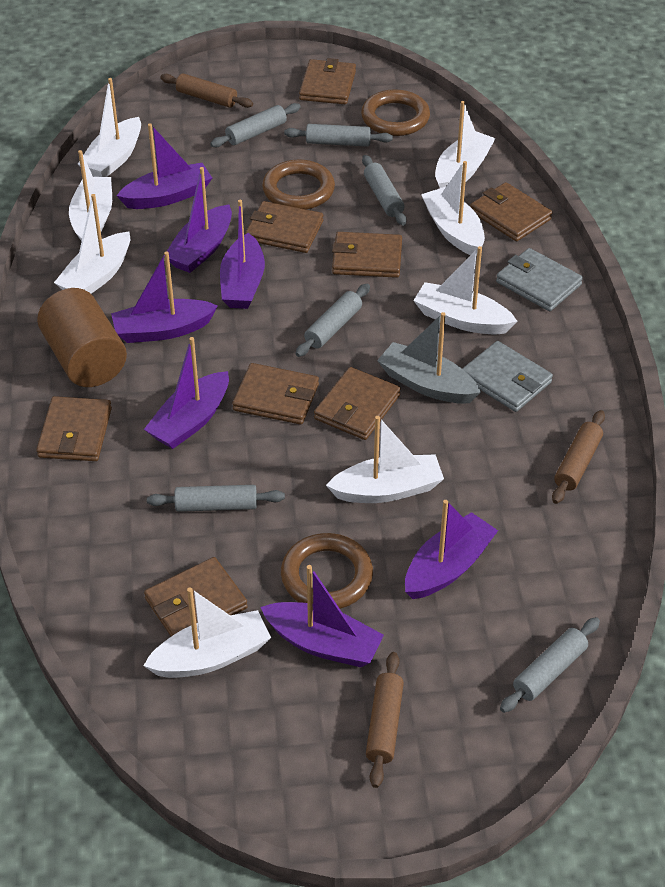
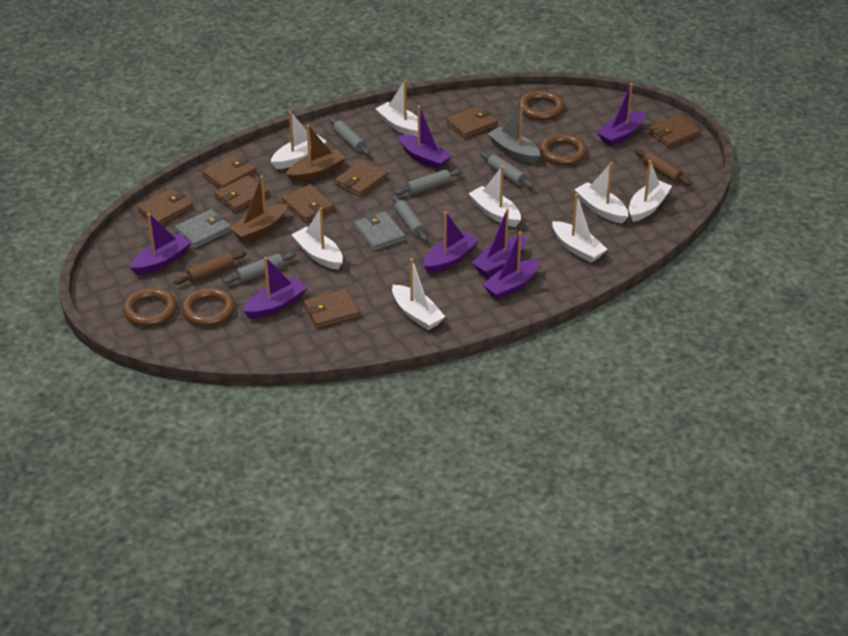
brown boat: none = 0 -> [230,175,288,242] [286,125,346,182] = 2
brown cylinder: [37,288,127,387] = 1 -> none = 0
brown ring: [262,159,335,210] [281,533,373,609] [361,89,430,136] = 3 -> [123,288,177,327] [182,288,236,327] [518,91,564,121] [539,134,587,166] = 4
brown rolling pin: [160,74,253,108] [366,652,404,788] [552,410,605,504] = 3 -> [174,251,247,284] [635,149,692,186] = 2
grey rolling pin: [147,485,285,512] [210,103,301,147] [284,124,393,147] [295,284,370,357] [362,155,407,226] [500,617,600,713] = 6 -> [223,252,296,284] [329,117,370,155] [392,195,427,242] [395,169,462,195] [480,152,534,188] = 5

